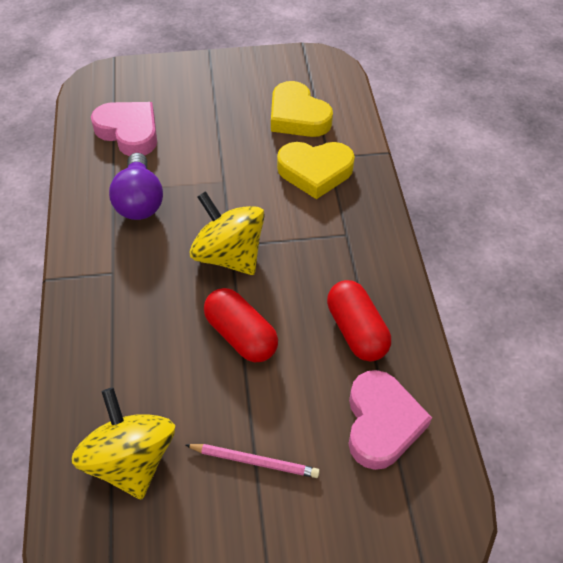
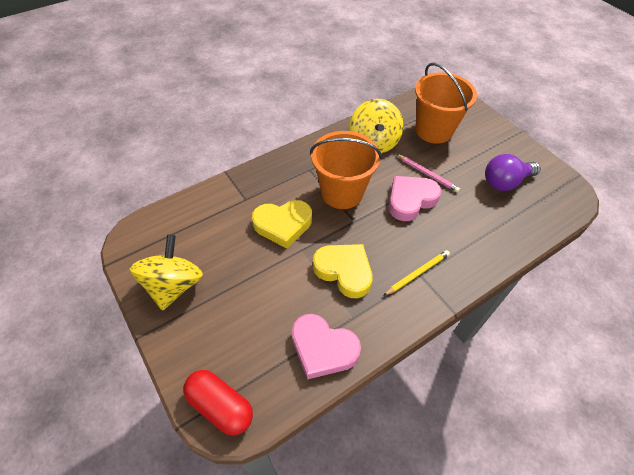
orange bucket: none = 0 -> [310,131,382,209] [415,63,477,144] = 2
red capsule: [204,288,278,363] [327,280,391,362] = 2 -> [183,370,253,435] = 1
yellow pencil: none = 0 -> [383,250,450,296] = 1

